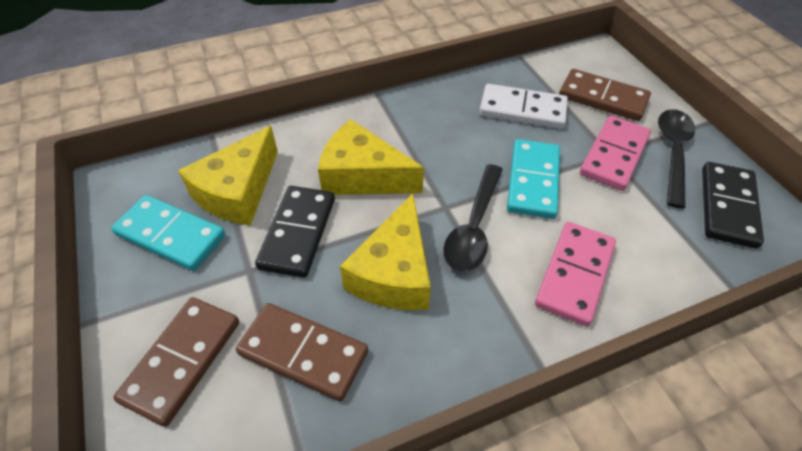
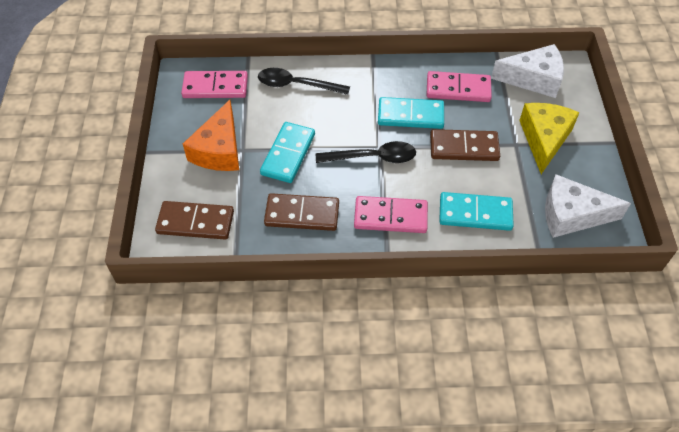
black domino: [255,186,335,278] [702,162,764,249] = 2 -> none = 0
orange cheese: none = 0 -> [183,100,239,171] = 1
pink domino: [535,222,616,327] [580,116,651,191] = 2 -> [181,71,248,98] [354,196,428,233] [427,71,492,102] = 3
turquoise domino: [111,195,226,271] [507,139,560,219] = 2 -> [260,122,315,183] [378,97,444,129] [439,192,514,231] = 3
white cheese: none = 0 -> [491,44,564,98] [545,174,631,238] = 2
white domino: [479,84,568,129] = 1 -> none = 0
yellow cheese: [178,126,278,226] [318,119,424,195] [340,193,431,310] = 3 -> [519,103,580,174] = 1

